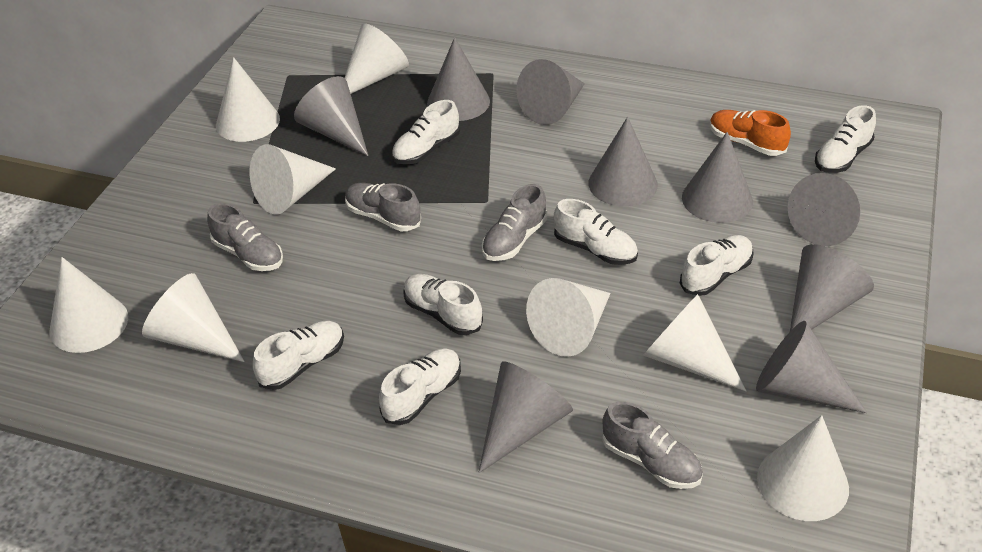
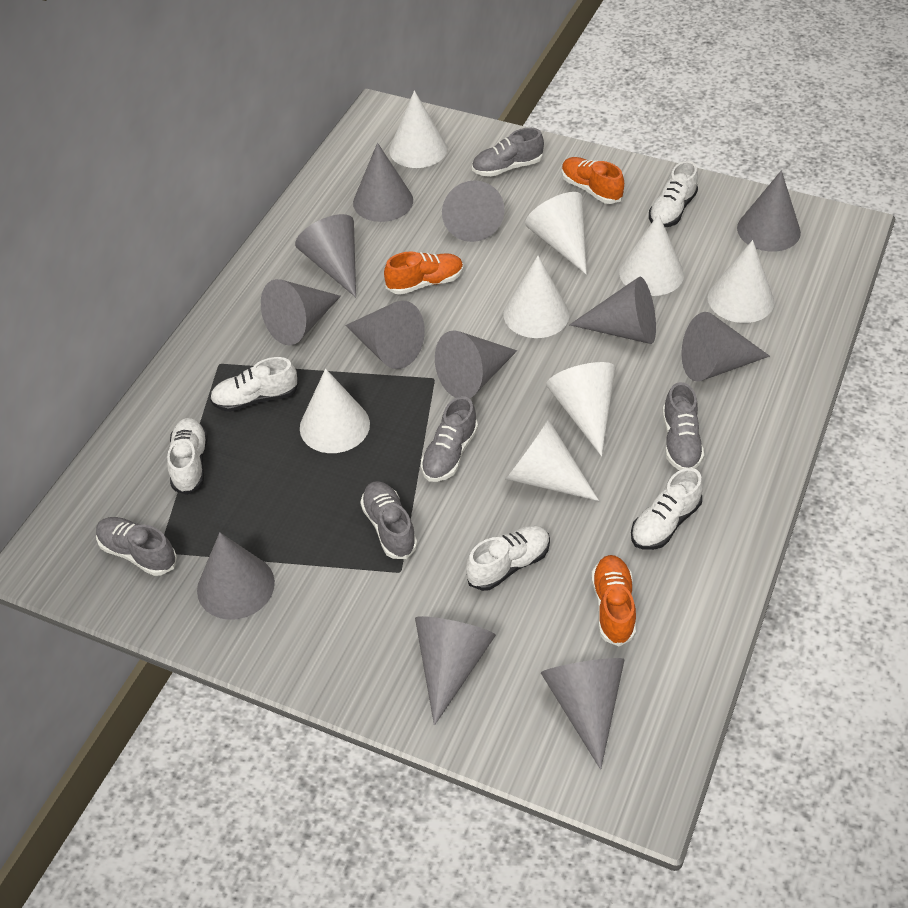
grey cone: [294,76,368,156] [427,37,490,121] [478,361,573,473] [516,59,585,125] [589,117,658,207] [682,132,753,223] [756,321,867,413] [788,173,860,246] [790,244,874,331] = 9 -> [197,532,275,620] [261,279,341,345] [295,214,356,297] [345,300,425,369] [353,143,413,222] [415,616,496,725] [435,330,517,398] [442,180,505,242] [541,658,625,770] [569,277,656,344] [681,312,770,382] [737,170,801,252] = 12
grey shoe: [207,203,283,271] [345,183,421,231] [482,184,547,261] [603,402,703,489] = 4 -> [96,517,177,576] [360,481,417,559] [421,396,478,482] [472,128,544,177] [662,382,704,470] = 5
orange shoe: [710,110,791,156] = 1 -> [384,251,464,295] [561,157,624,204] [591,555,636,647] = 3
white shoe: [253,321,344,390] [379,348,461,425] [392,100,460,164] [403,274,483,335] [554,199,638,265] [680,235,754,296] [815,105,876,173] = 7 -> [167,418,208,495] [210,357,298,412] [466,526,550,591] [631,468,703,550] [649,161,698,227] = 5

